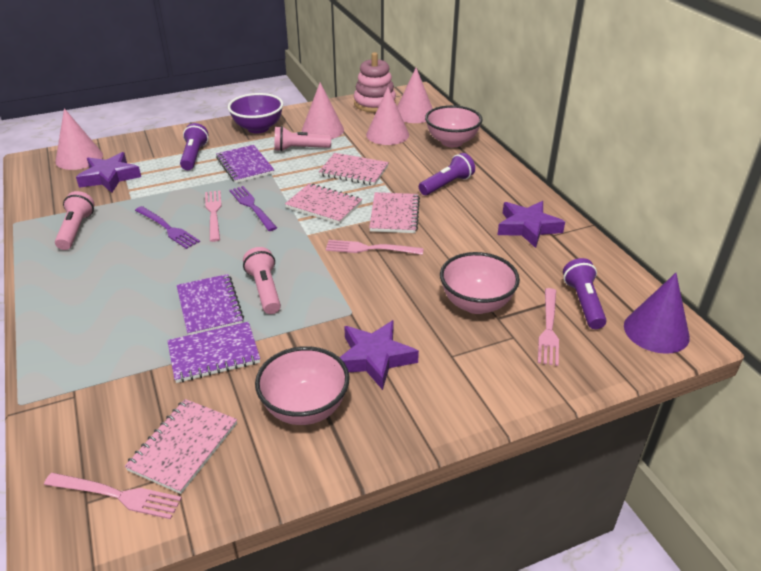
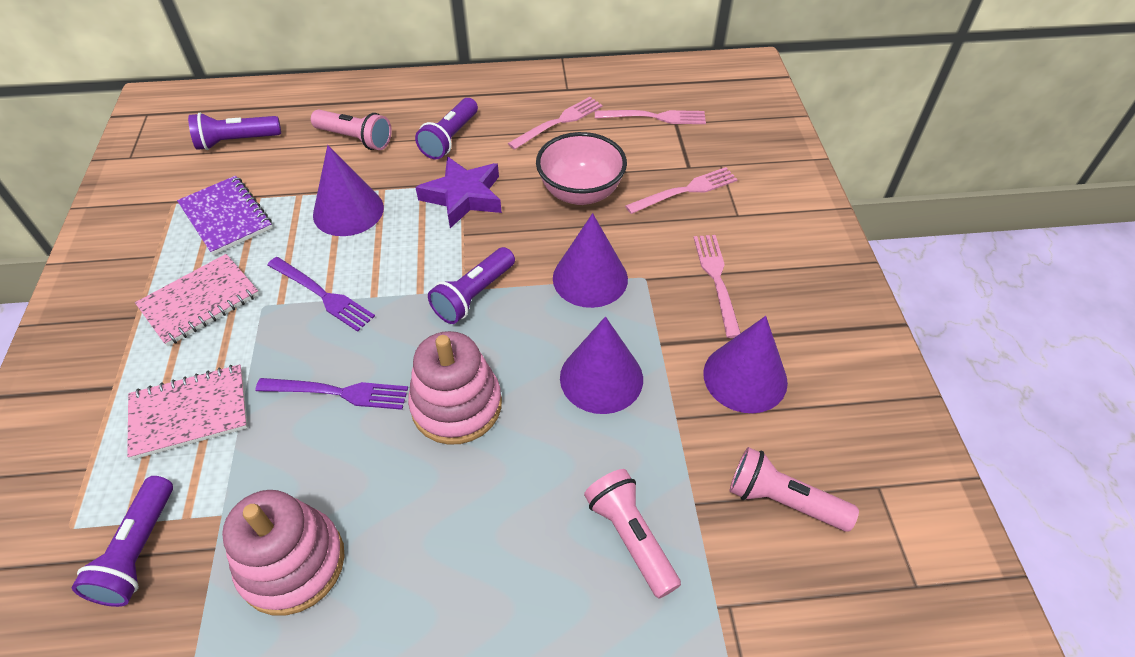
pink bowl: [255,346,349,425] [425,105,483,147] [440,252,520,314] = 3 -> [536,132,627,205] = 1
pink cone: [55,108,103,170] [301,83,344,139] [366,87,409,145] [397,68,433,123] = 4 -> none = 0
pink notebook: [125,399,237,494] [285,183,362,224] [319,153,389,185] [369,192,420,233] = 4 -> [127,365,248,460] [135,254,259,346] = 2
pink stacking toy: [354,52,396,112] = 1 -> [222,490,345,616] [408,331,502,445] = 2
purple bowl: [228,93,283,134] = 1 -> none = 0
purple cone: [624,273,690,354] = 1 -> [313,145,384,236] [553,213,628,308] [560,317,643,414] [703,316,788,413] = 4
purple flashlight: [180,123,208,170] [419,153,475,195] [563,258,607,329] = 3 -> [72,476,173,607] [188,113,281,150] [415,98,478,159] [428,247,515,324] = 4
purple notebook: [167,322,260,383] [177,274,244,335] [216,145,274,183] = 3 -> [177,176,272,255] = 1
purple star: [76,152,141,193] [340,320,419,390] [498,201,565,248] = 3 -> [415,157,502,228] = 1

